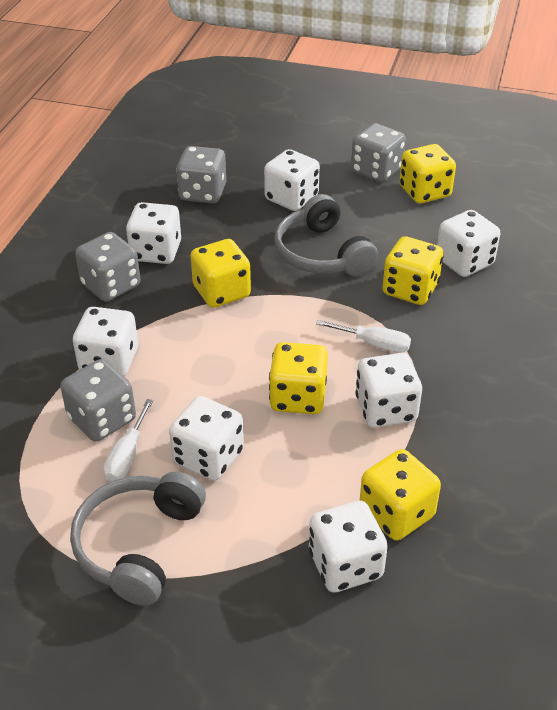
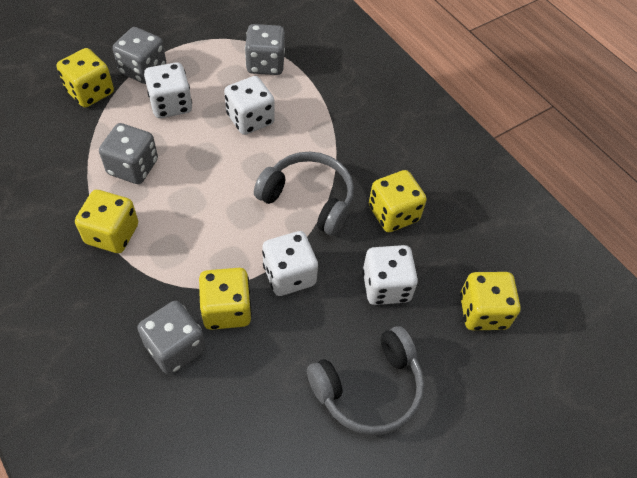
white dice: [73,307,138,376] [126,202,181,264] [169,396,244,481] [264,149,320,211] [309,501,388,592] [355,353,422,428] [437,210,500,277] = 7 -> [144,62,192,118] [224,76,275,135] [262,231,318,296] [362,245,418,305] = 4
white screwdriver: [104,399,153,482] [316,320,411,353] = 2 -> none = 0

